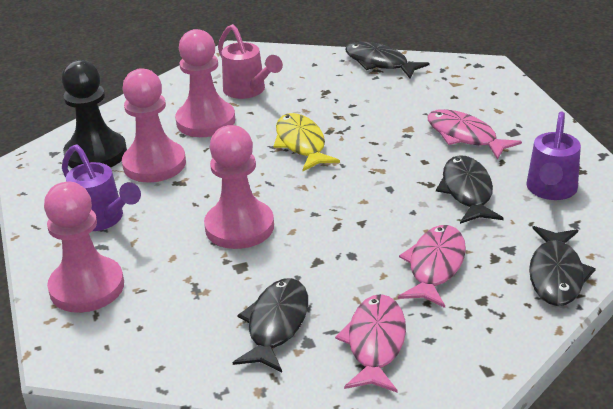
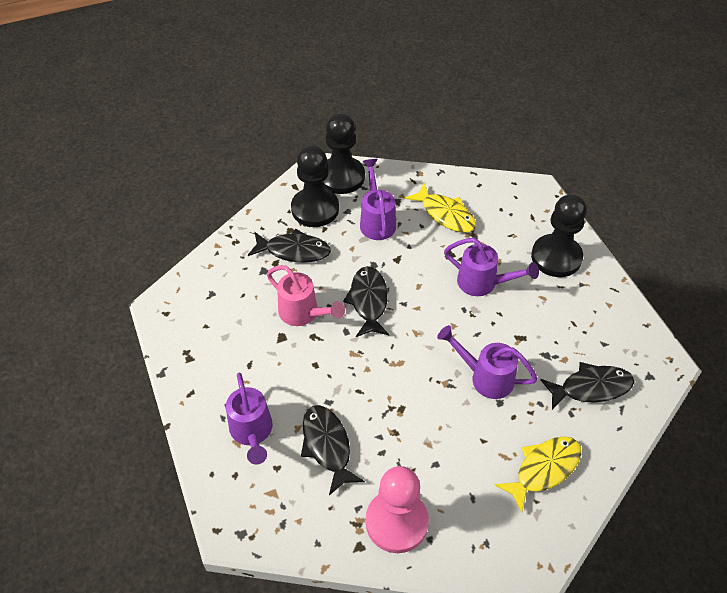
black pawn: [61,60,127,168] = 1 -> [291,145,339,227] [323,113,365,194] [531,194,587,277] = 3
pink fish: [335,294,406,393] [398,225,466,308] [427,109,522,160] = 3 -> none = 0
pink pawn: [44,182,124,313] [122,68,186,182] [175,29,235,137] [204,125,274,249] = 4 -> [366,466,429,553] = 1
purple watering can: [62,144,141,231] [527,111,581,200] = 2 -> [226,372,273,465] [360,159,396,240] [437,325,538,399] [444,238,539,296] = 4
yellow fish: [274,113,340,171] = 1 -> [405,183,476,233] [495,436,581,513] = 2

